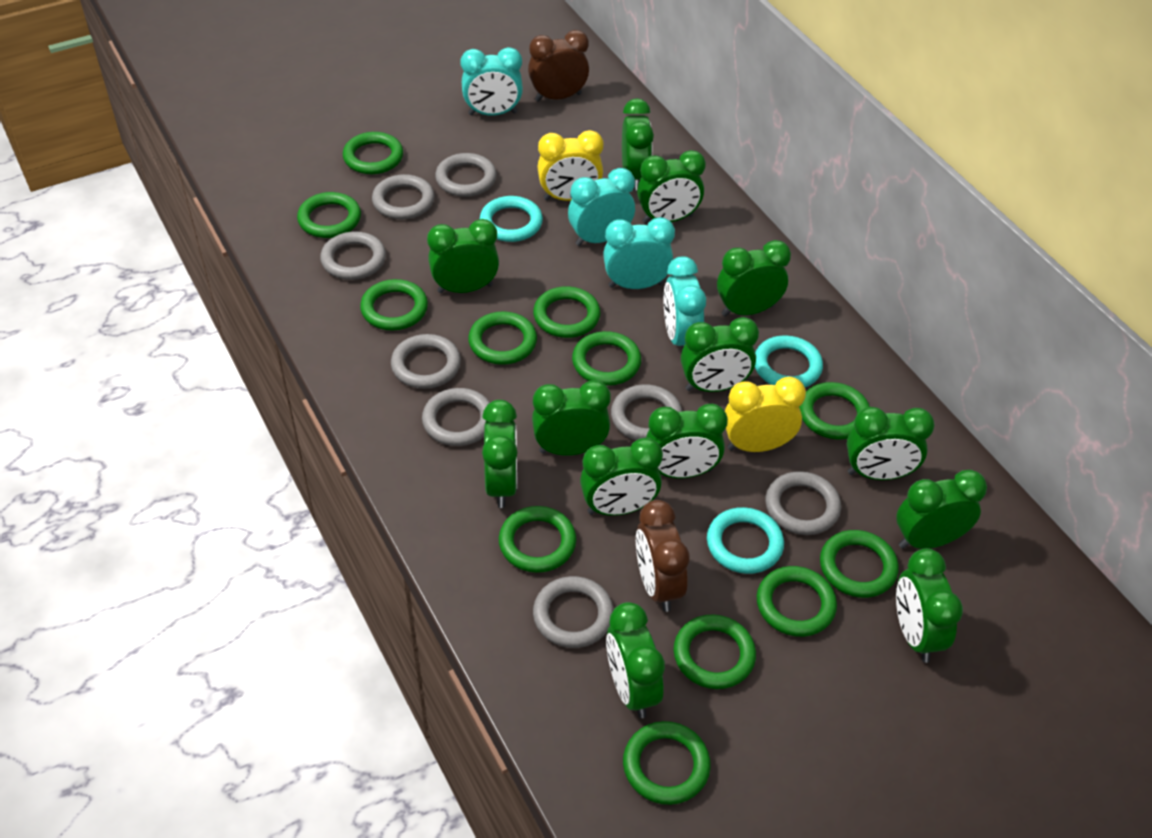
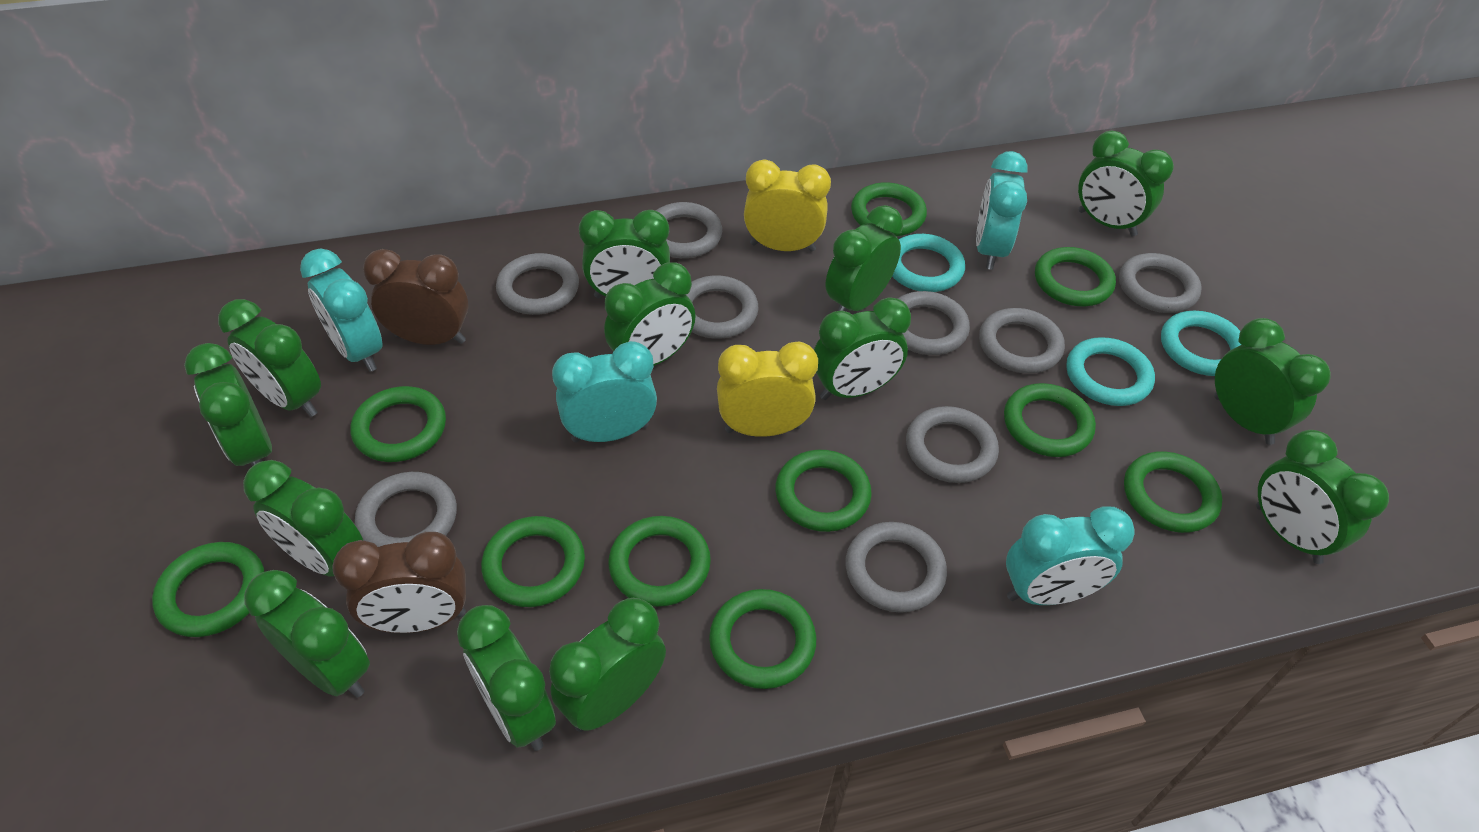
green ring: [297,192,361,238] [343,132,403,174] [360,279,428,330] [468,312,537,365] [499,506,576,573] [533,286,601,338] [572,331,641,386] [623,721,711,805] [674,614,756,689] [757,566,837,637] [799,382,870,440] [820,530,899,598] = 12 -> [152,542,264,637] [351,386,446,462] [481,516,585,607] [609,516,711,607] [709,589,816,689] [775,450,872,532] [851,182,927,236] [1004,383,1096,457] [1035,247,1116,306] [1124,451,1222,533] = 10
grey ring: [320,231,386,280] [372,174,435,219] [391,334,461,389] [422,388,490,446] [435,153,497,197] [533,576,614,648] [611,384,682,440] [765,471,841,535] = 8 -> [355,472,457,547] [496,253,579,315] [656,202,722,258] [686,275,759,339] [845,522,947,613] [897,291,970,355] [906,406,999,483] [979,308,1065,374] [1119,253,1202,313] = 9

